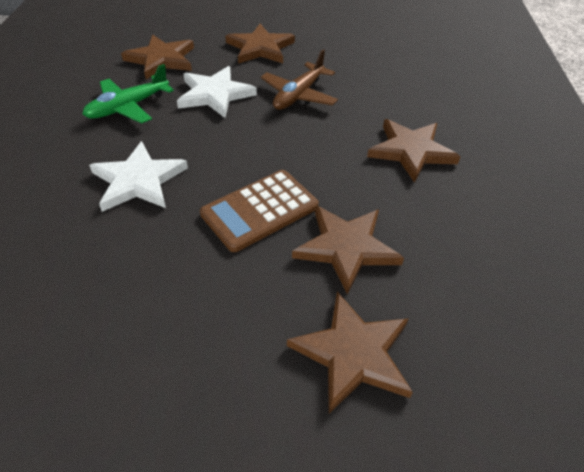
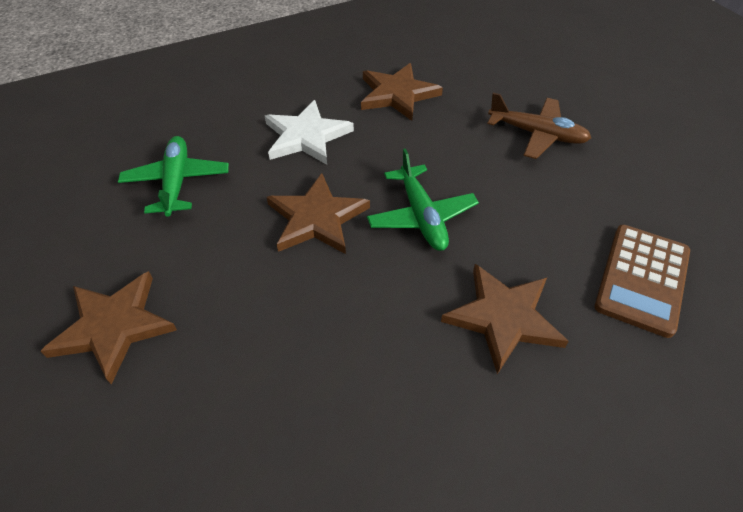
brown star: [121,34,194,79] [225,24,295,64] [287,292,413,413] [292,206,404,295] [367,119,460,183] = 5 -> [41,271,177,384] [267,173,370,254] [361,63,443,121] [441,264,569,374] = 4
green plane: [82,64,174,124] = 1 -> [118,136,229,217] [367,148,479,251] = 2
white star: [89,141,188,212] [177,66,257,118] = 2 -> [265,100,354,165] = 1

